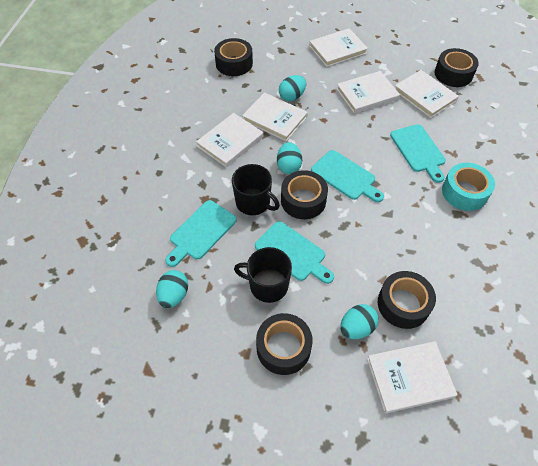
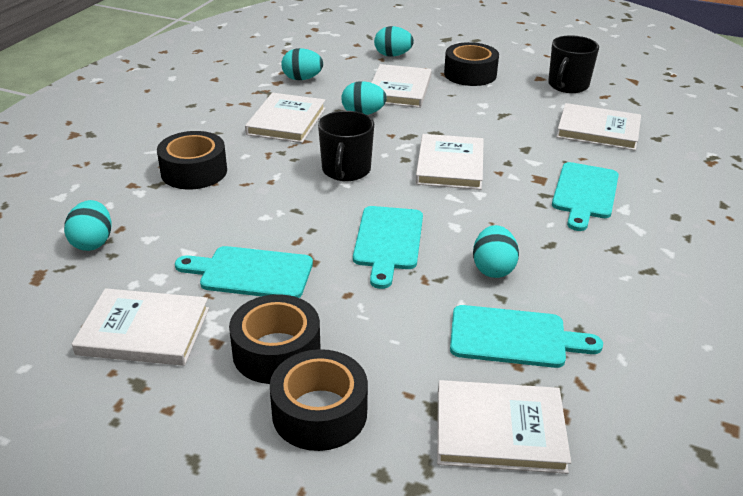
black tape: [214,38,253,76] [256,313,313,375] [281,170,328,219] [378,271,436,329] [435,48,479,87] = 5 -> [157,131,227,189] [229,294,321,384] [270,349,368,451] [444,42,499,86] = 4
turquoise egg: [156,270,188,308] [277,142,302,174] [279,75,306,101] [340,304,379,339] = 4 -> [64,200,111,251] [281,48,323,80] [342,81,387,115] [374,26,414,57] [473,225,519,278] = 5
turquoise tape: [442,163,495,211] = 1 -> none = 0

